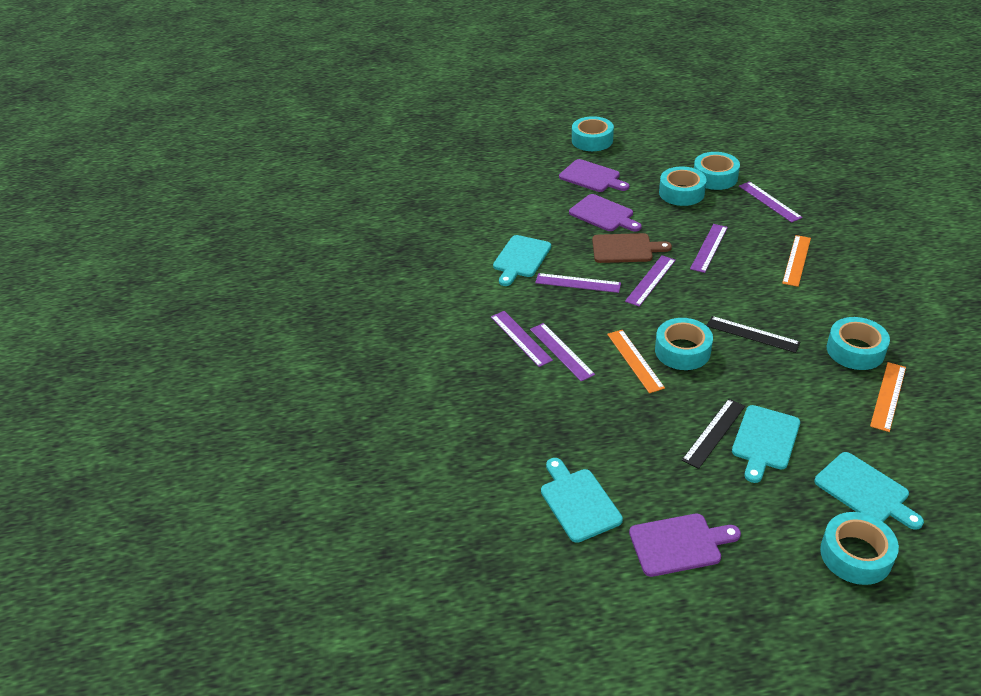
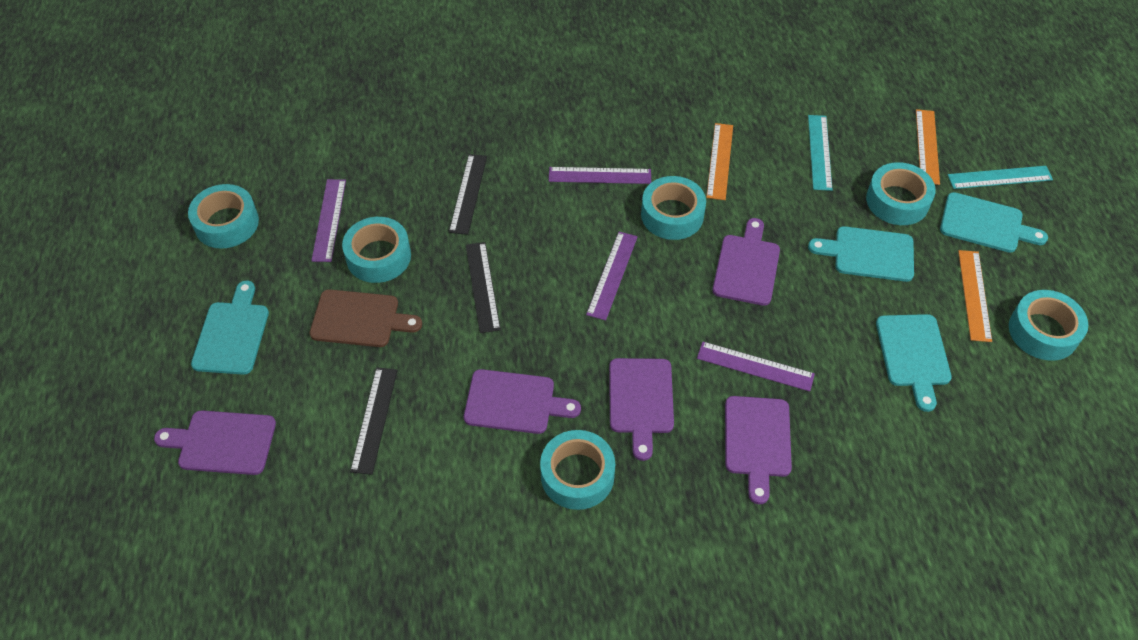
black ruler: [682,399,745,469] [706,316,801,353] = 2 -> [350,367,398,475] [449,154,487,235] [466,242,501,333] = 3
purple cutting board: [559,159,629,192] [569,194,642,232] [629,514,741,577] = 3 -> [154,410,276,475] [464,369,581,434] [609,358,674,461] [712,218,780,306] [725,396,792,504] = 5
purple ruler: [491,311,553,367] [530,323,595,382] [535,273,621,293] [625,256,676,307] [690,224,728,273] [739,181,803,223] = 6 -> [311,179,346,262] [549,167,651,184] [586,232,638,320] [697,341,815,391] = 4
turquoise ruler: none = 0 -> [808,115,833,191] [948,166,1053,189] = 2

